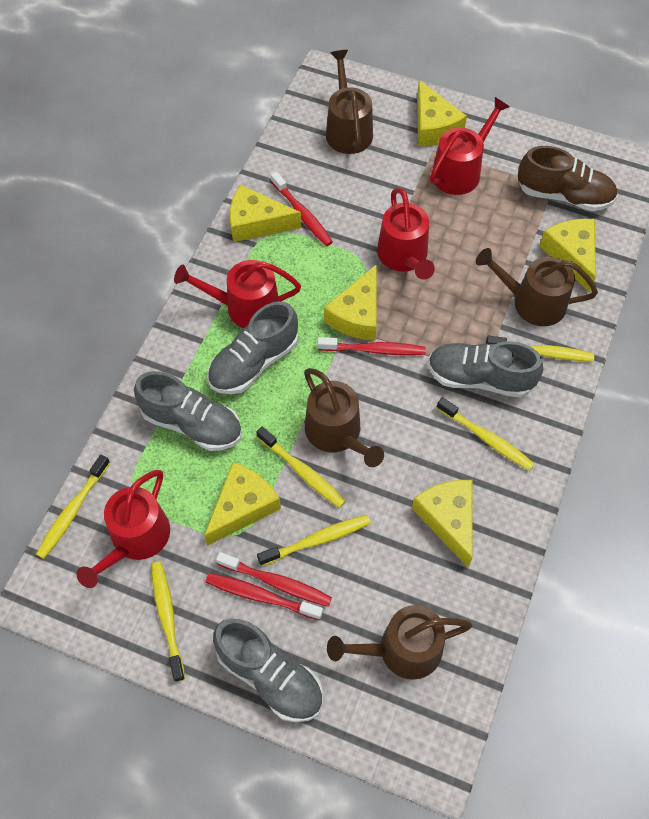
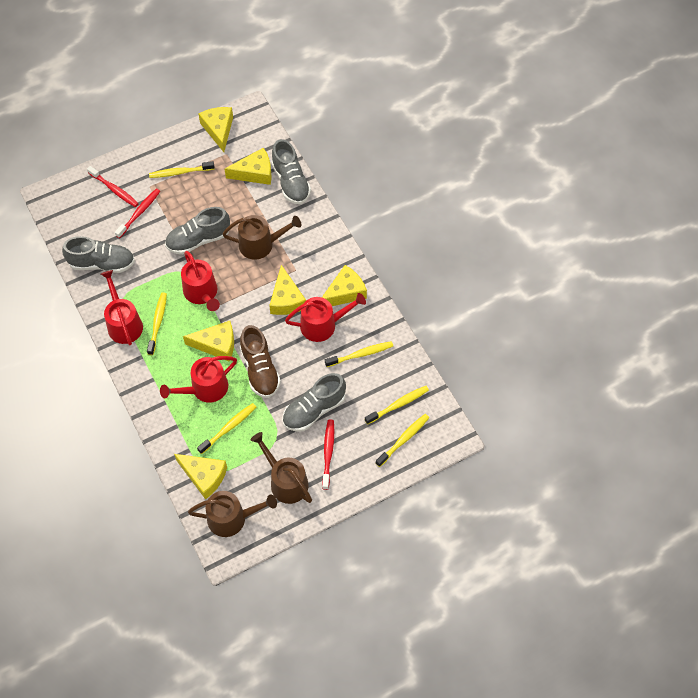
brown watering can: [304,368,384,467] [326,50,373,154] [327,605,473,680] [476,248,598,326] = 4 -> [188,491,277,537] [222,215,301,260] [250,432,312,504] = 3
red toothbrush: [206,573,323,620] [216,552,332,607] [271,171,333,246] [318,337,426,355] = 4 -> [87,166,139,207] [115,189,160,238] [322,420,334,490] = 3

